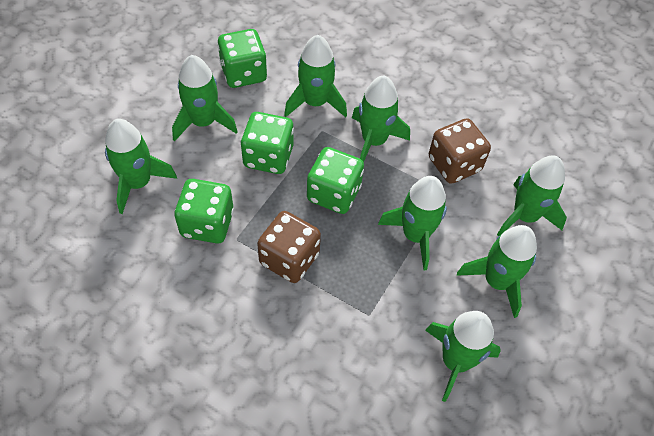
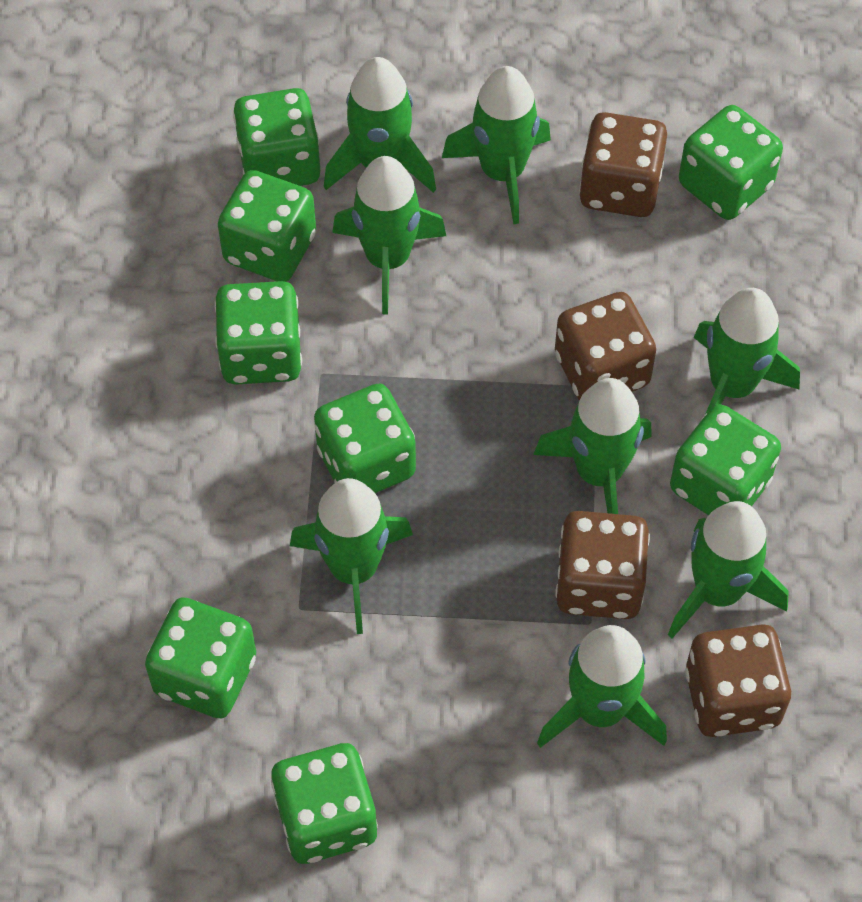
brown dice: [257,211,321,283] [429,118,491,184] = 2 -> [555,292,656,400] [556,511,650,619] [579,112,667,217] [685,624,791,737] = 4
green dice: [174,179,234,243] [217,29,267,88] [241,112,294,174] [307,147,364,214] = 4 -> [145,597,256,718] [215,281,302,385] [218,170,316,282] [233,88,320,186] [271,743,378,864] [314,383,416,493] [670,404,781,515] [679,105,783,220] = 8

